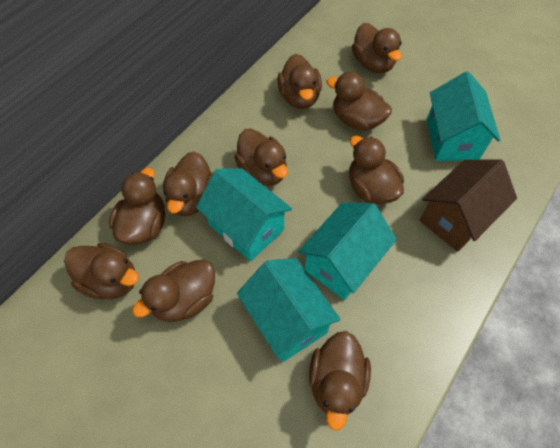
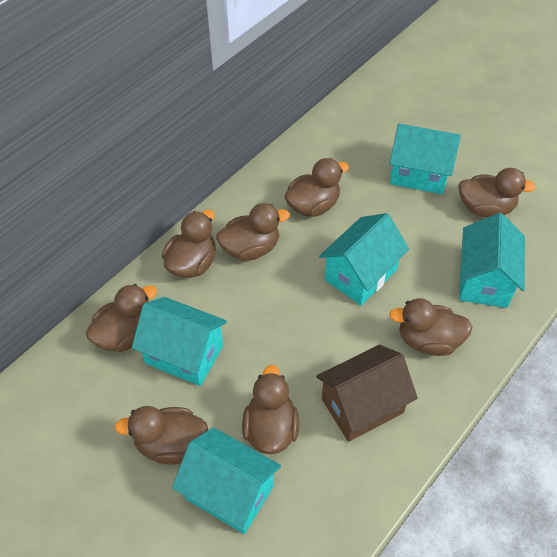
brown duck: [64,243,139,299] [109,168,165,245] [132,260,215,322] [163,151,213,216] [234,128,288,186] [277,54,322,109] [309,331,371,431] [326,72,392,130] [349,136,404,204] [352,23,402,73] = 10 -> [86,284,157,352] [115,406,208,465] [162,210,216,278] [216,203,290,261] [242,365,299,454] [284,158,349,217] [389,298,473,356] [458,168,536,217] = 8
turquoise house: [196,168,292,261] [237,258,341,362] [298,202,397,300] [427,71,500,161] = 4 -> [132,297,227,386] [172,427,281,534] [319,213,409,306] [390,124,461,194] [459,213,525,308] = 5

